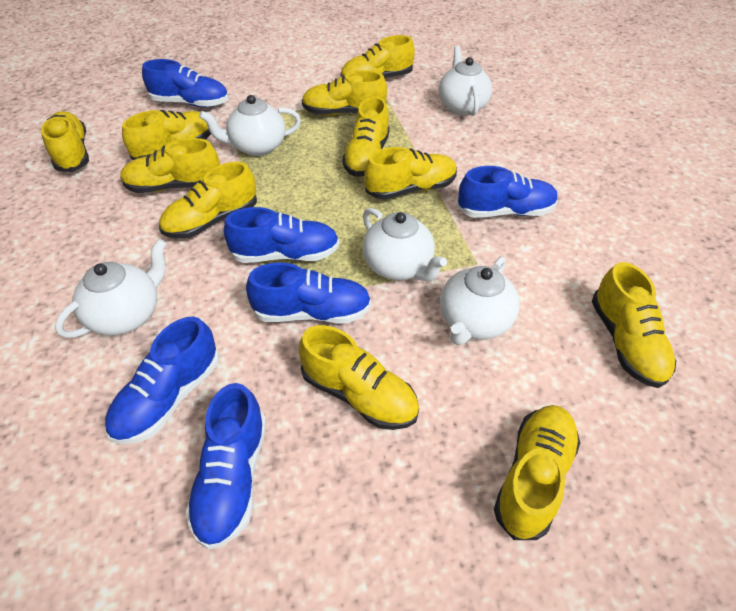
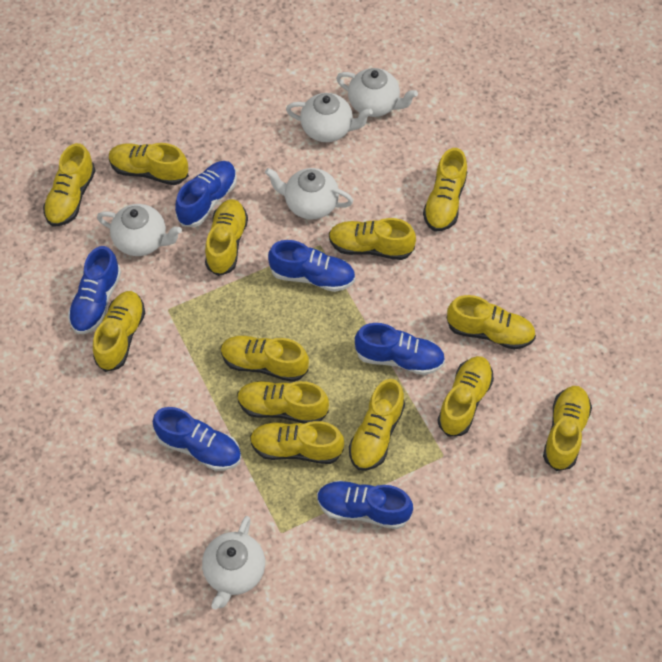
yellow shoe: [41,111,89,172] [120,138,220,193] [122,110,211,160] [159,162,257,239] [299,325,419,430] [302,70,387,115] [340,35,415,78] [342,96,390,177] [364,147,457,200] [494,405,580,540] [592,262,676,388] = 11 -> [43,143,96,226] [93,291,145,372] [109,143,189,185] [205,199,248,276] [221,336,309,382] [237,381,329,424] [250,421,344,464] [329,218,416,260] [349,379,405,471] [423,148,467,232] [437,356,494,437] [447,295,536,350] [543,386,592,471] = 13

